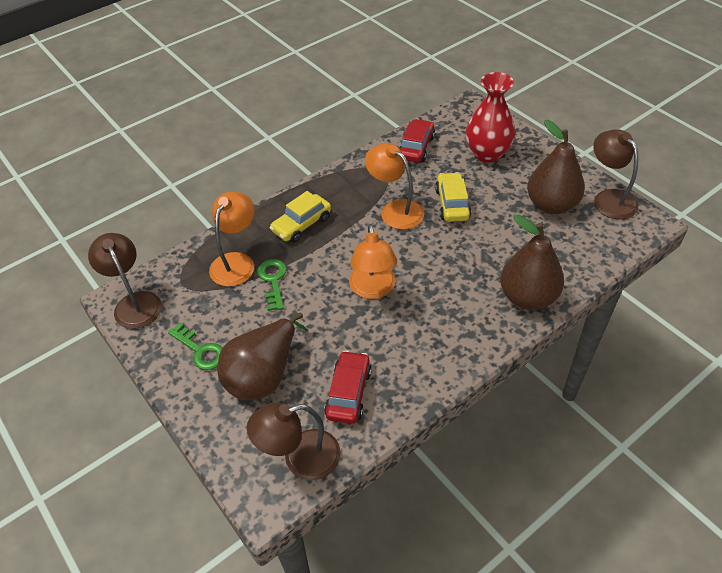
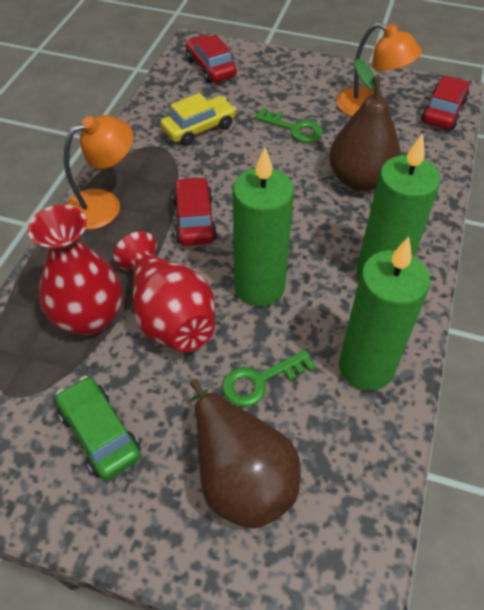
brown lamp: [88,233,162,329] [247,403,341,480] [593,129,638,220] = 3 -> none = 0
brown pear: [218,312,308,400] [500,215,564,310] [527,120,585,214] = 3 -> [190,379,301,528] [329,59,401,191] = 2
green candle: none = 0 -> [233,147,294,306] [339,237,430,391] [357,133,441,279] = 3
green car: none = 0 -> [56,376,141,480] = 1
orange lamp: [209,192,255,287] [349,224,397,299] [365,143,424,230] = 3 -> [64,115,133,230] [336,23,422,116] = 2
red car: [324,350,372,424] [399,119,435,163] = 2 -> [172,176,217,246] [186,35,237,83] [421,76,469,130] = 3
red vase: [466,72,515,163] = 1 -> [28,205,122,336] [114,232,215,352] = 2
yellow car: [270,191,331,242] [435,172,471,222] = 2 -> [161,93,237,146] = 1

